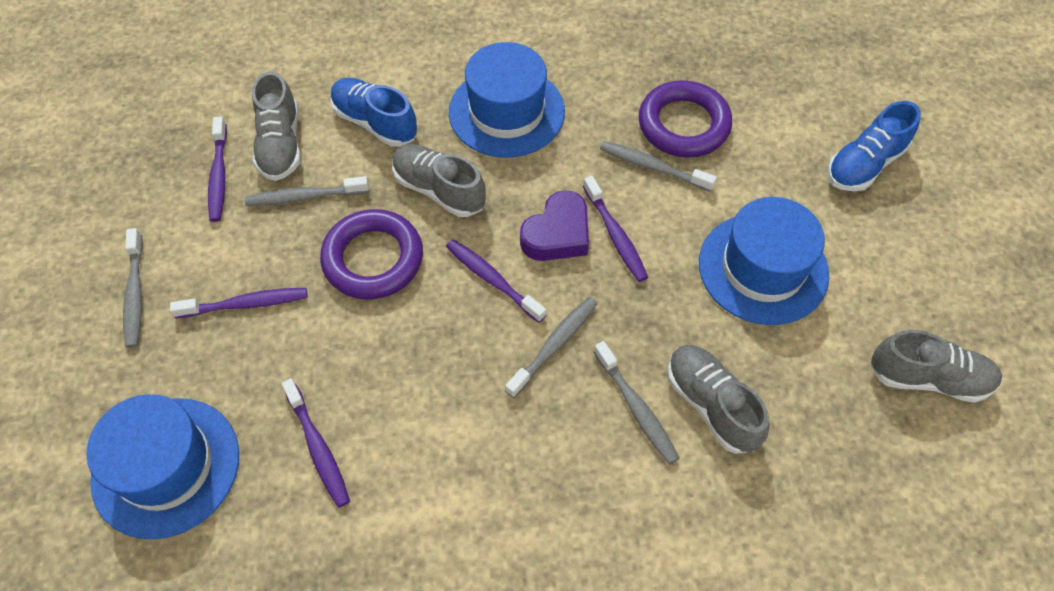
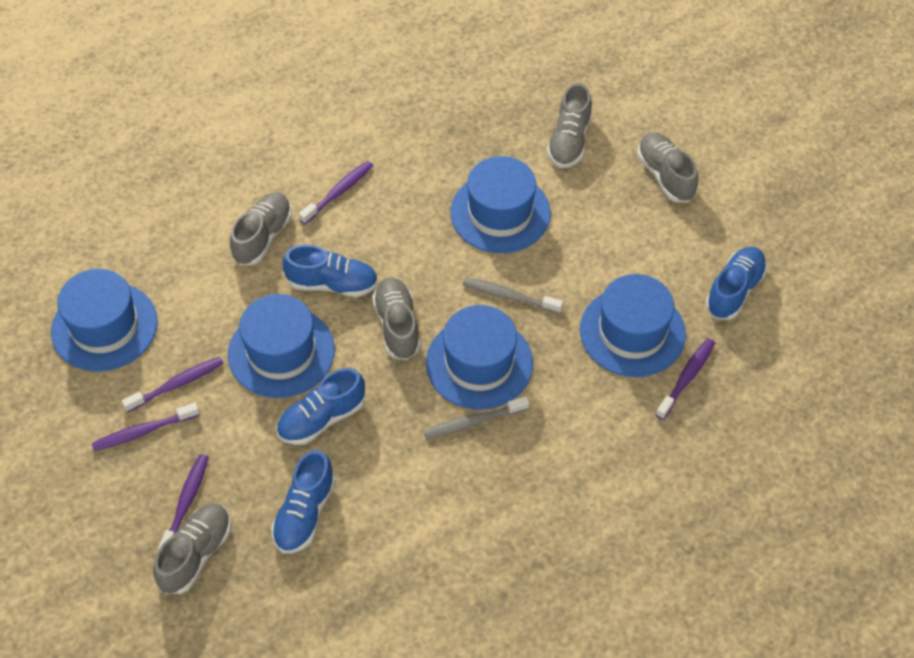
blue hat: [86,394,239,539] [449,42,565,158] [699,197,829,325] = 3 -> [51,269,158,371] [228,294,335,398] [426,305,533,410] [450,156,551,253] [580,274,686,377] = 5
blue shoe: [330,78,418,147] [827,101,921,191] = 2 -> [271,450,336,554] [276,368,365,445] [283,245,378,297] [705,247,767,320] = 4
grey shoe: [252,71,301,181] [392,144,486,217] [667,345,770,454] [870,330,1002,403] = 4 -> [153,503,231,594] [230,192,292,265] [372,278,421,360] [547,83,592,168] [637,133,698,202] = 5
grey toothbrush: [123,228,143,348] [245,176,369,206] [505,297,597,398] [594,341,679,465] [600,141,717,192] = 5 -> [424,396,529,439] [463,278,563,314] = 2
purple heart: [520,190,589,261] = 1 -> none = 0
purple ring: [320,209,423,300] [639,80,732,157] = 2 -> none = 0

